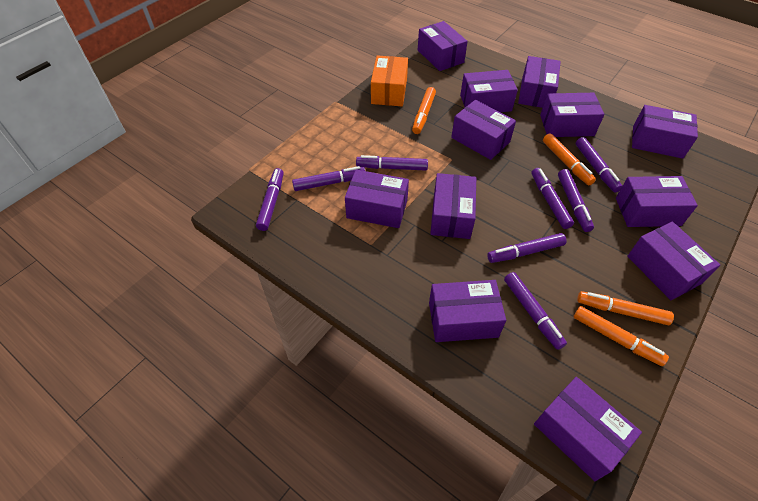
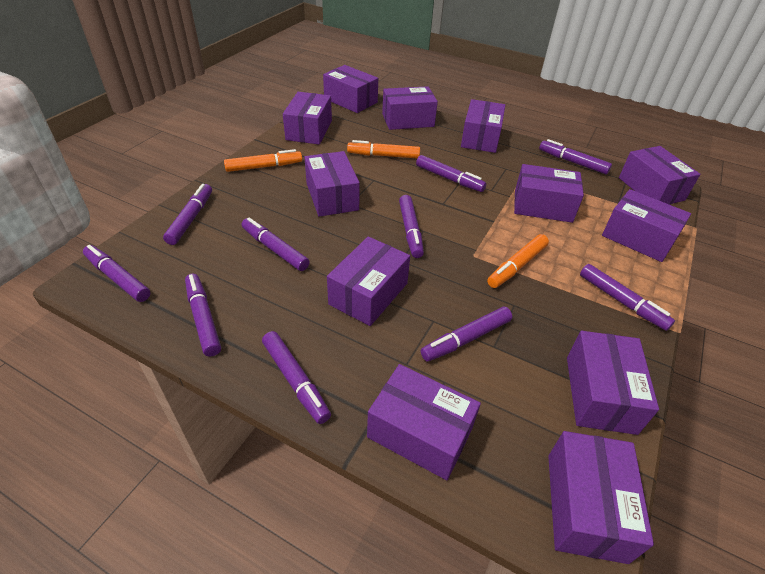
orange box: [371,55,408,106] = 1 -> none = 0
orange marker: [412,87,436,134] [543,133,596,185] [574,306,669,366] [577,291,674,325] = 4 -> [224,149,302,172] [347,140,420,158] [487,234,549,288] = 3
purple marker: [256,168,284,231] [292,166,365,191] [356,155,428,171] [487,233,567,263] [504,272,567,350] [531,168,574,229] [558,169,594,232] [576,137,622,193] = 8 -> [83,245,151,302] [163,184,212,245] [185,274,221,357] [242,218,310,271] [262,331,331,424] [399,195,424,258] [416,155,486,192] [421,306,512,362] [539,139,612,174] [580,264,675,331] = 10

